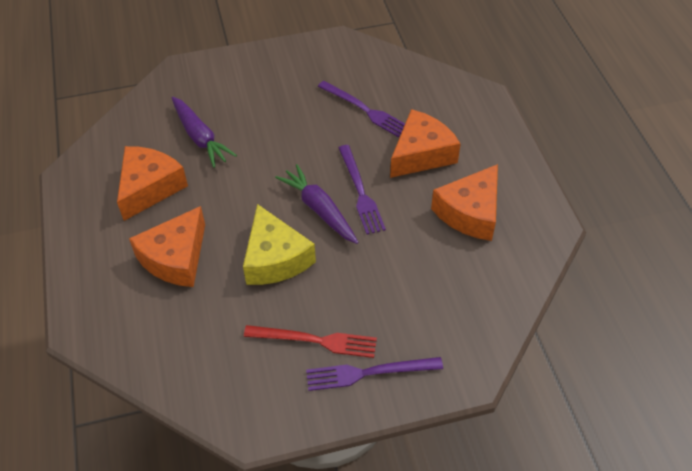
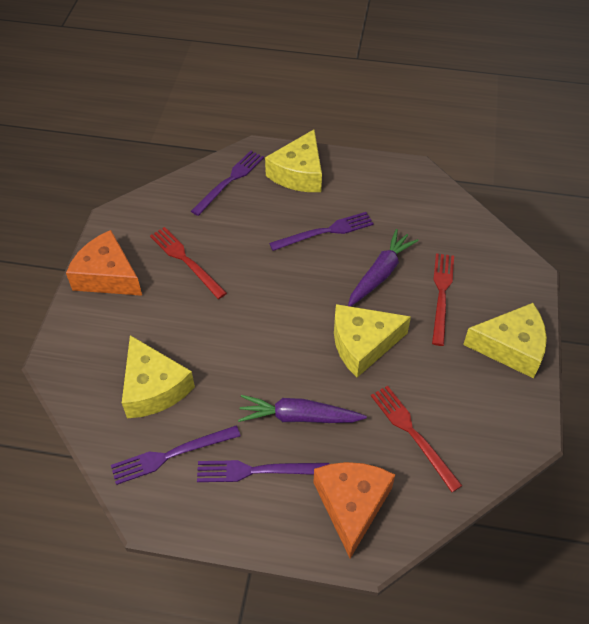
orange cheese: [117,146,188,221] [129,206,205,287] [390,109,461,178] [431,164,498,241] = 4 -> [66,230,142,296] [313,462,395,558] = 2
purple fork: [306,357,443,391] [318,81,405,137] [338,145,386,234] = 3 -> [111,425,240,485] [191,151,264,216] [197,460,329,482] [269,212,374,251] = 4
red fork: [244,325,377,358] = 1 -> [150,227,227,299] [371,386,462,492] [432,253,454,346] = 3
yellow cheese: [243,204,316,285] = 1 -> [122,335,195,418] [265,130,322,192] [334,304,411,377] [463,303,547,379] = 4

